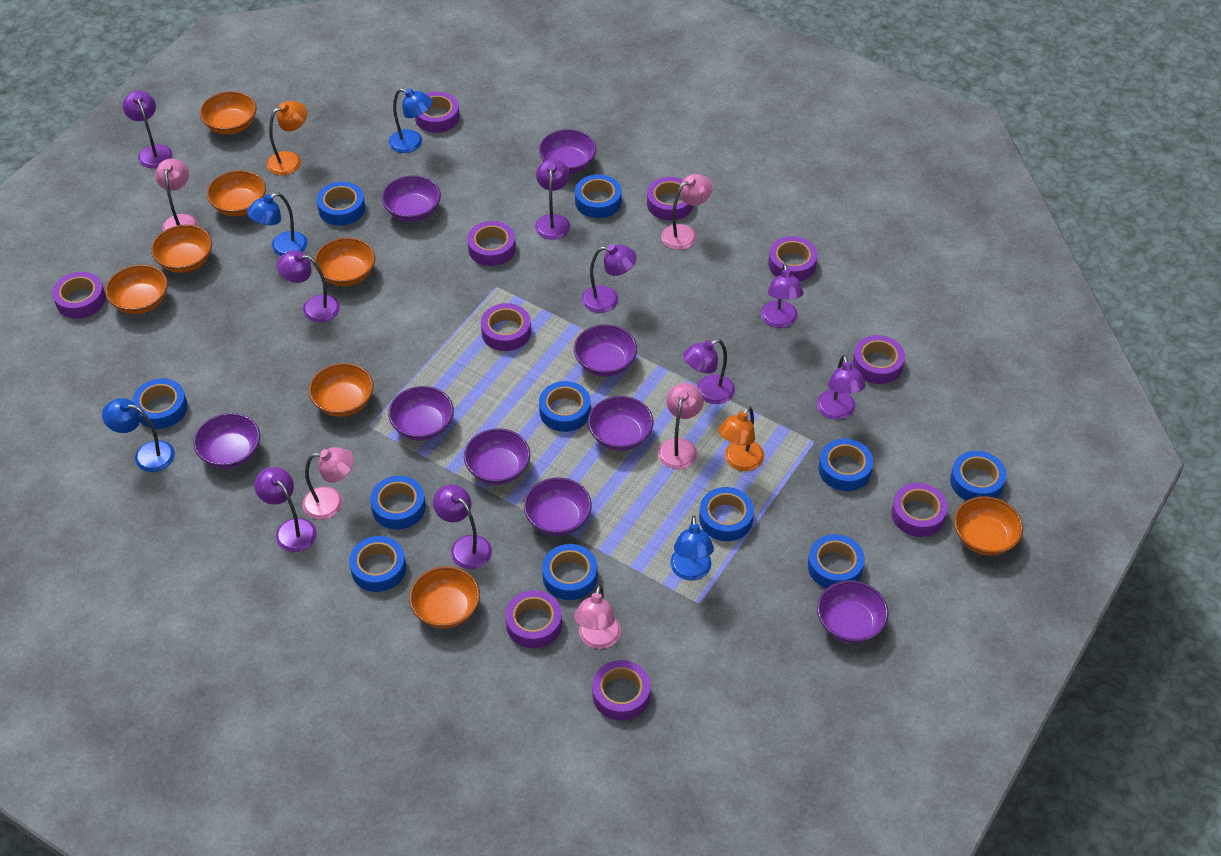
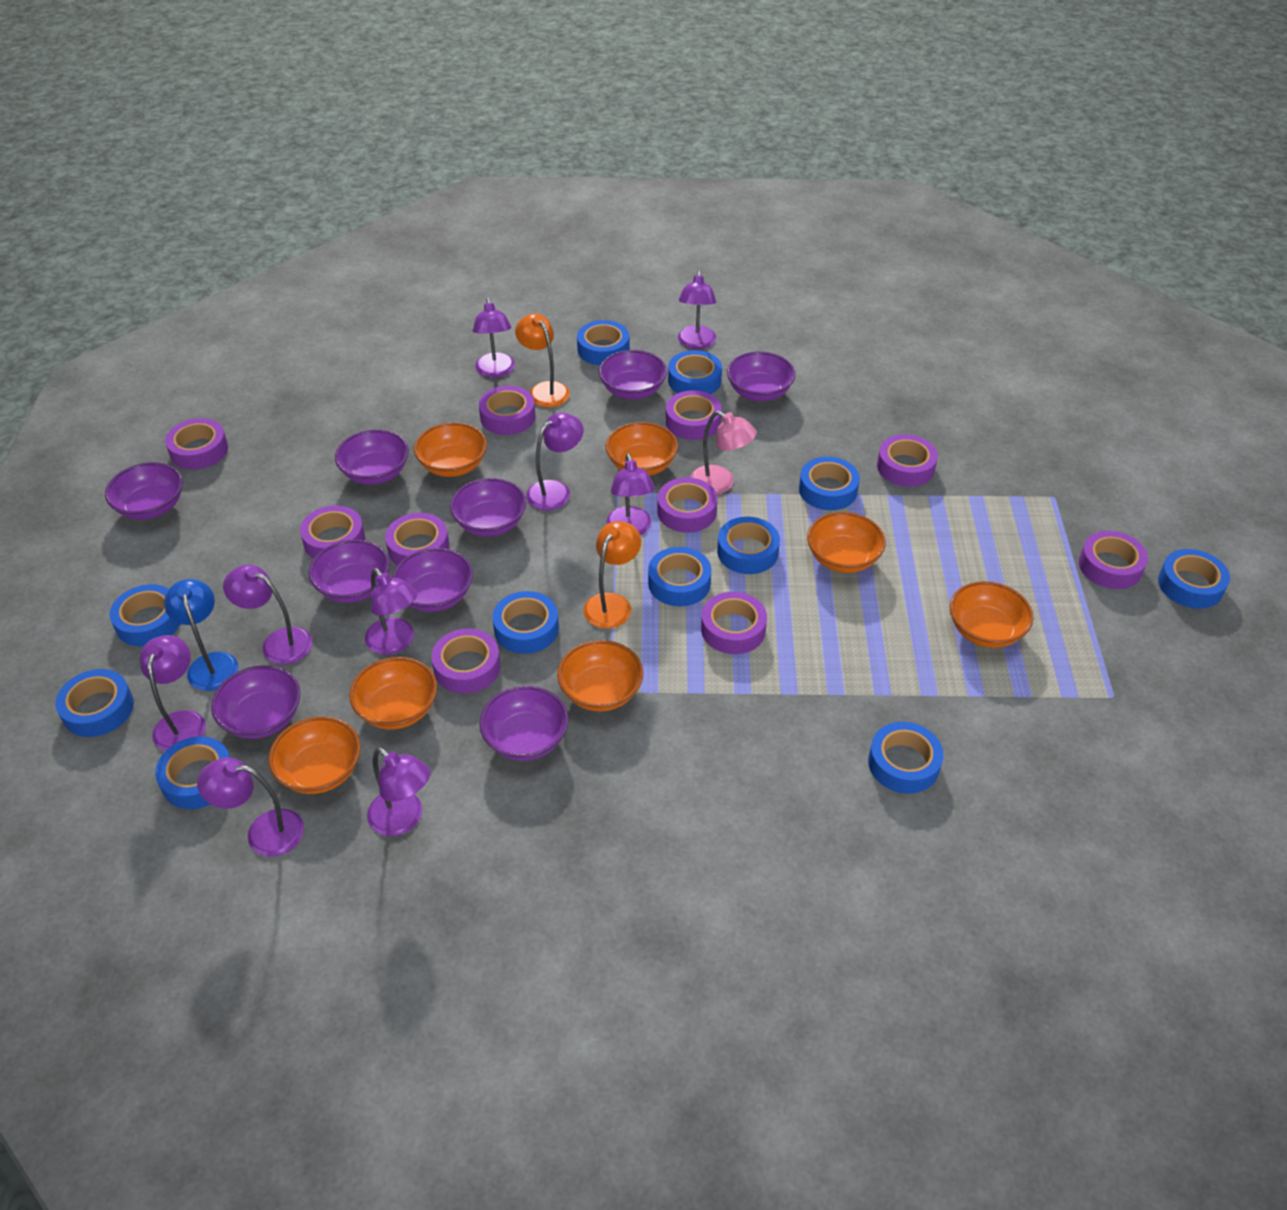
blue lamp: [102,398,175,472] [247,192,308,256] [388,88,433,153] [670,516,714,581] = 4 -> [164,579,238,691] = 1
orange bowl: [105,264,168,314] [151,225,212,273] [200,91,257,135] [207,170,266,216] [309,363,374,417] [315,238,375,286] [409,566,480,629] [954,496,1023,556] = 8 -> [268,716,361,794] [349,657,437,729] [414,422,487,477] [557,640,643,712] [605,422,678,476] [807,512,886,573] [950,581,1033,648] = 7
pink lamp: [155,159,198,231] [302,447,354,520] [574,585,621,649] [658,383,704,469] [661,174,713,250] = 5 -> [690,411,757,495] = 1

